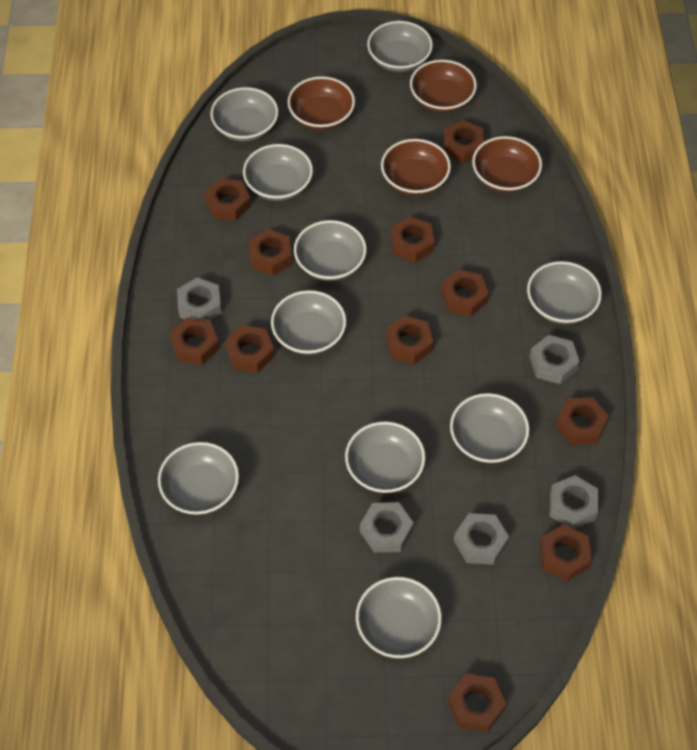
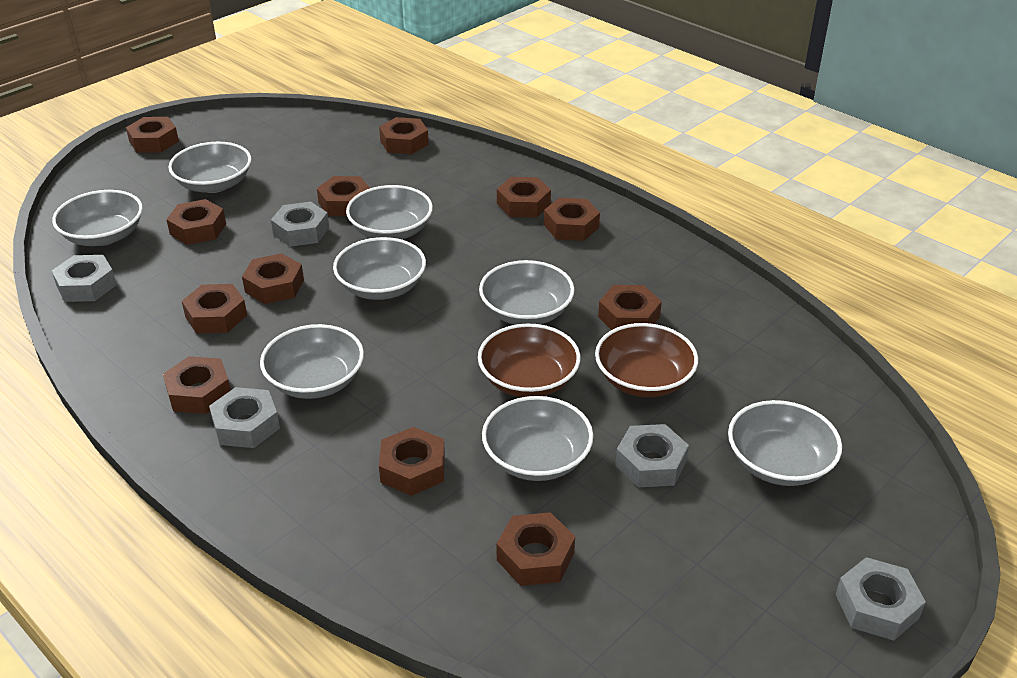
brown bowl: [288,76,355,130] [381,139,451,195] [410,60,477,113] [472,136,542,193] = 4 -> [478,324,580,397] [595,323,698,397] = 2
brown nut: [170,318,219,365] [204,178,251,221] [225,325,274,373] [249,229,292,276] [386,315,433,364] [391,216,435,262] [441,269,489,316] [444,120,484,163] [448,674,506,732] [540,524,592,581] [556,397,609,445] = 11 -> [126,117,179,153] [163,356,231,414] [166,199,226,245] [182,284,247,334] [242,253,304,304] [317,176,370,216] [379,117,429,154] [379,427,445,496] [497,177,551,217] [497,512,575,586] [544,198,600,241] [598,285,662,330] = 12
grey bowl: [158,442,239,515] [211,87,278,141] [243,144,313,201] [271,290,346,355] [294,220,367,281] [345,422,425,493] [356,577,442,658] [367,21,433,72] [450,393,529,463] [527,261,602,324] = 10 -> [52,190,143,246] [168,142,251,193] [260,324,364,399] [333,237,426,300] [346,185,433,239] [479,260,575,325] [482,396,593,481] [728,400,842,486] = 8

